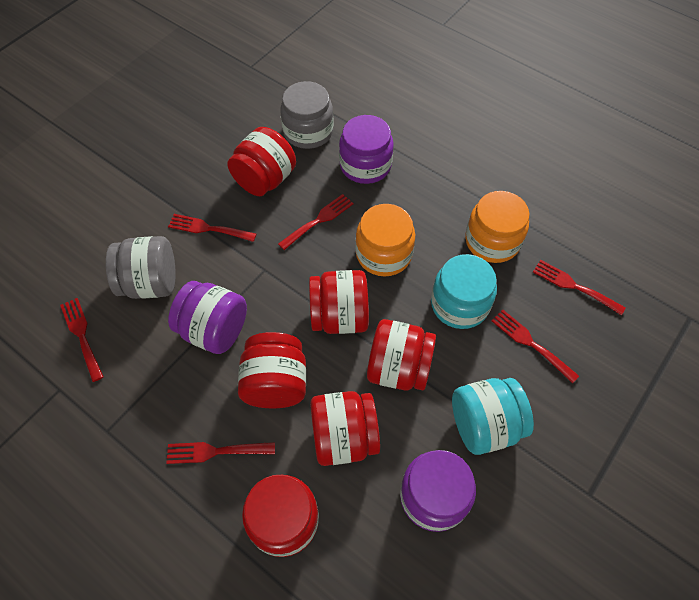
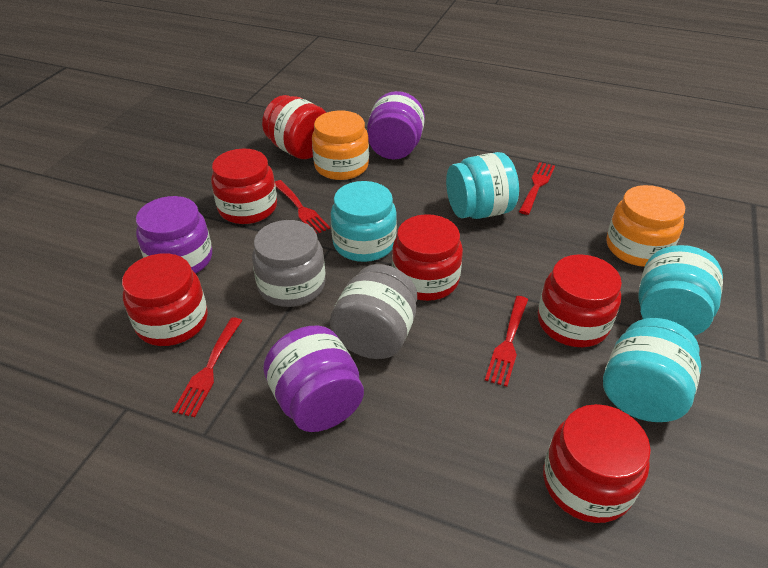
red fork: [60,298,104,382] [166,442,275,464] [168,214,256,242] [278,194,353,250] [491,310,579,383] [533,260,626,315] = 6 -> [172,317,242,417] [275,180,330,233] [485,296,528,387] [519,162,555,215] = 4
turquoise jar: [431,254,497,329] [452,378,534,455] = 2 -> [331,181,397,262] [446,152,519,219] [603,318,701,422] [638,245,723,336] = 4

